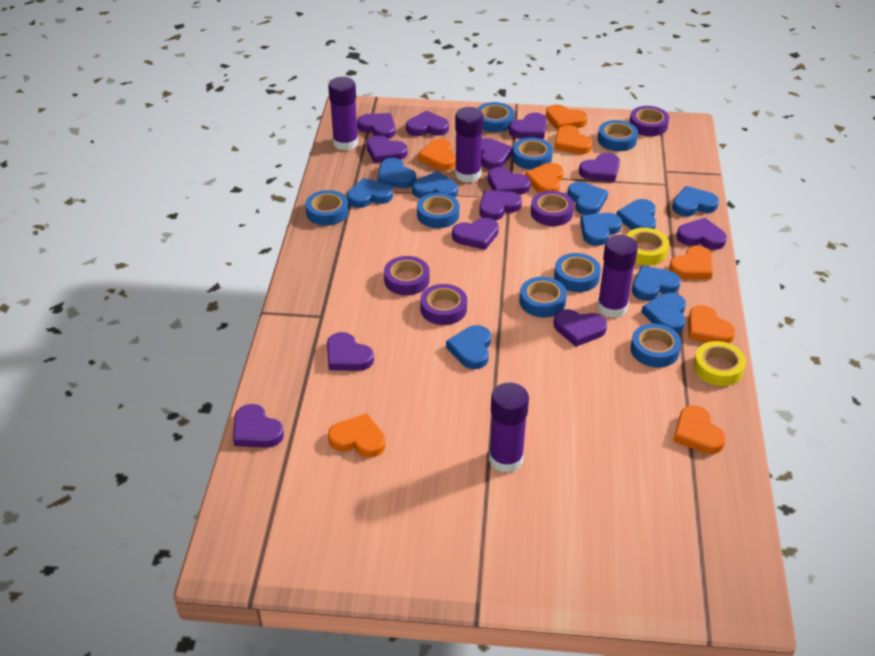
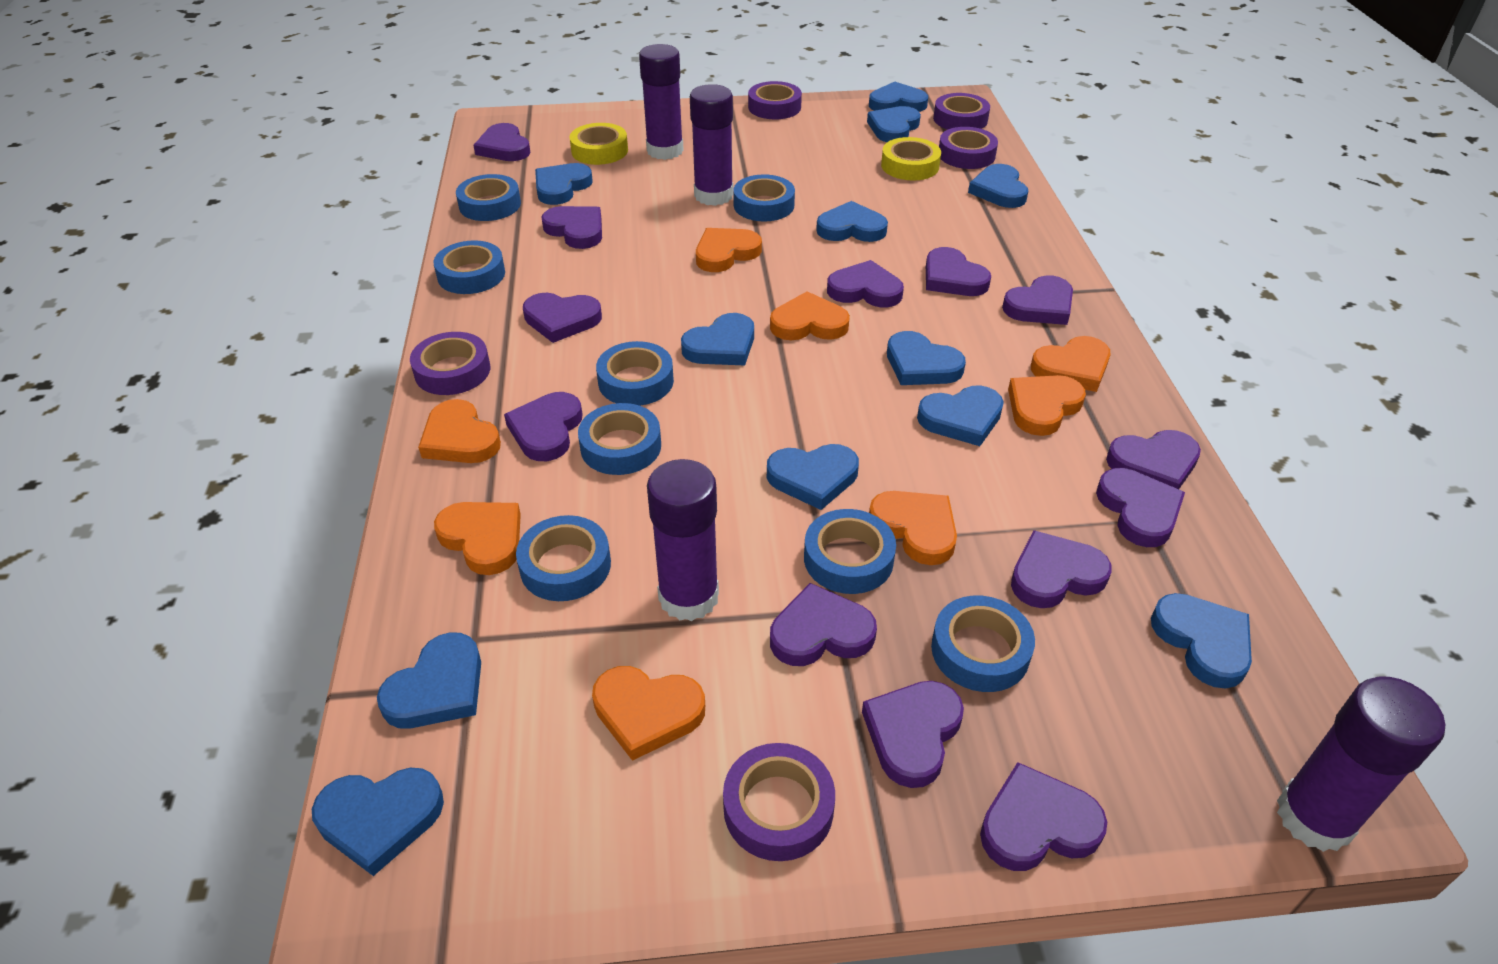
blue heart: [347,178,393,208] [377,158,416,188] [412,171,458,198] [446,325,491,369] [567,182,608,215] [580,213,622,246] [616,199,656,230] [632,266,680,301] [641,293,686,333] [672,186,719,216] = 10 -> [312,768,444,876] [377,632,481,729] [535,163,593,205] [681,313,754,365] [767,444,859,510] [816,201,888,242] [867,106,921,142] [869,82,928,112] [887,331,966,385] [917,385,1004,446] [968,164,1028,208] [1151,593,1252,689] = 12
purple tape: [384,256,429,295] [420,284,467,325] [531,191,574,226] [629,106,669,136] = 4 -> [410,332,490,395] [723,743,835,861] [748,81,802,119] [933,93,990,130] [939,127,998,169] = 5

